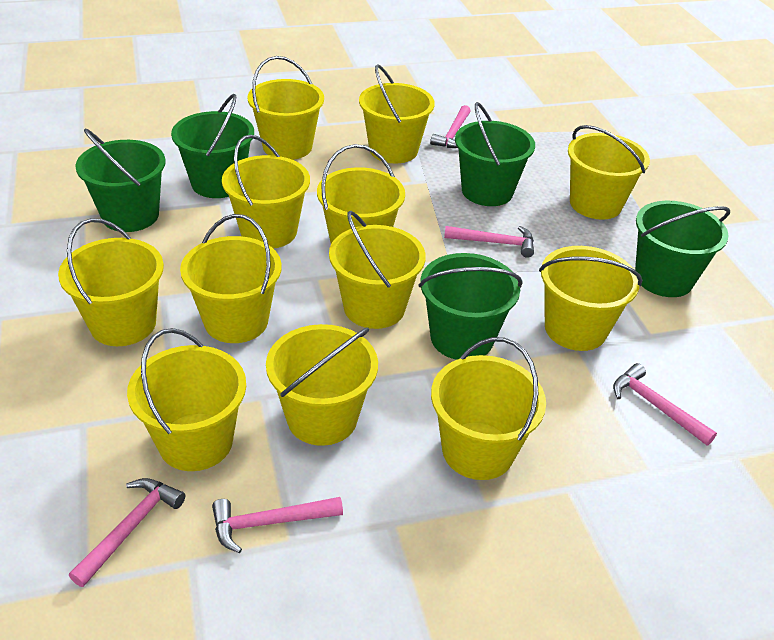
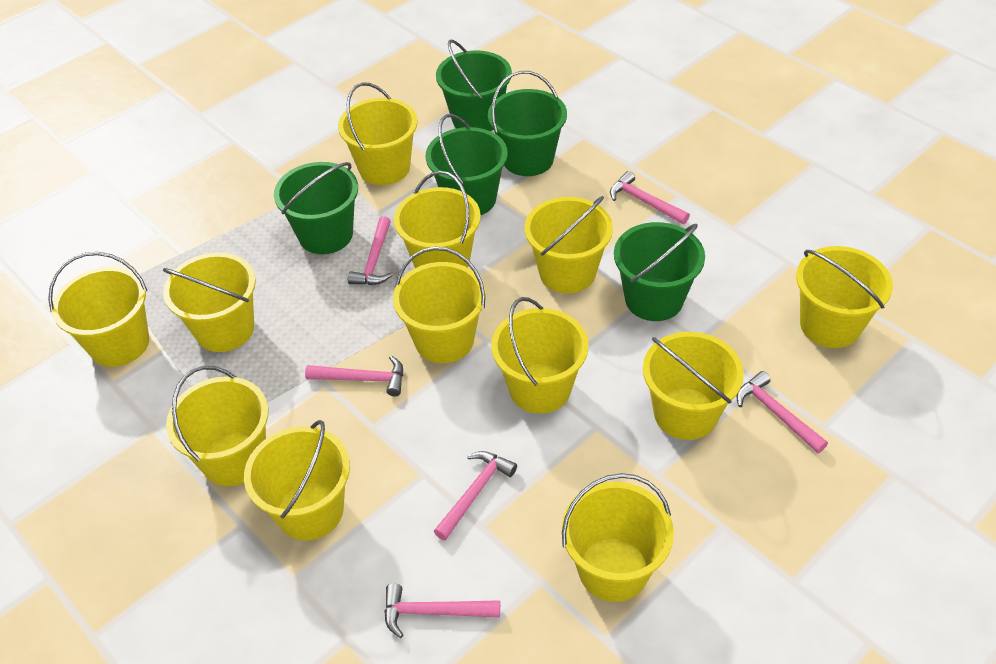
pink hammer: [69,478,185,587] [212,497,343,553] [430,105,470,148] [444,226,534,258] [613,363,717,445] = 5 -> [305,355,403,397] [348,216,392,285] [384,584,500,638] [434,451,517,540] [610,171,690,224] [736,371,828,453] = 6

